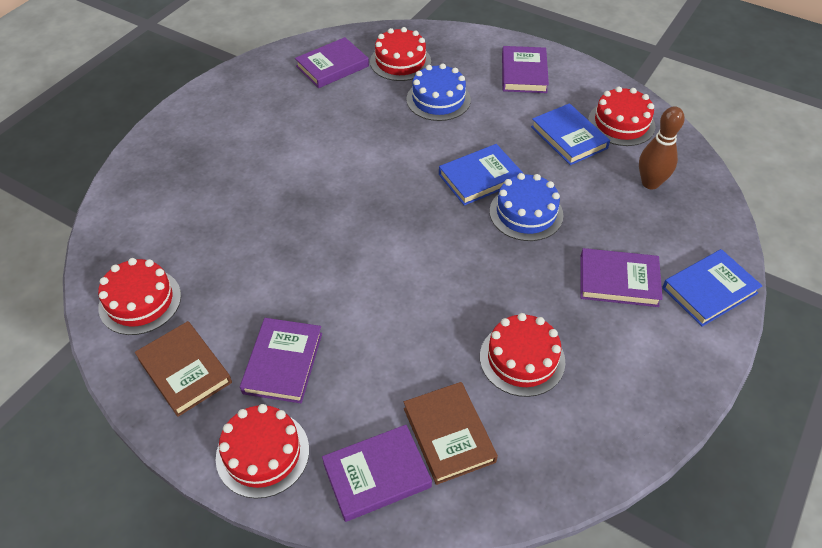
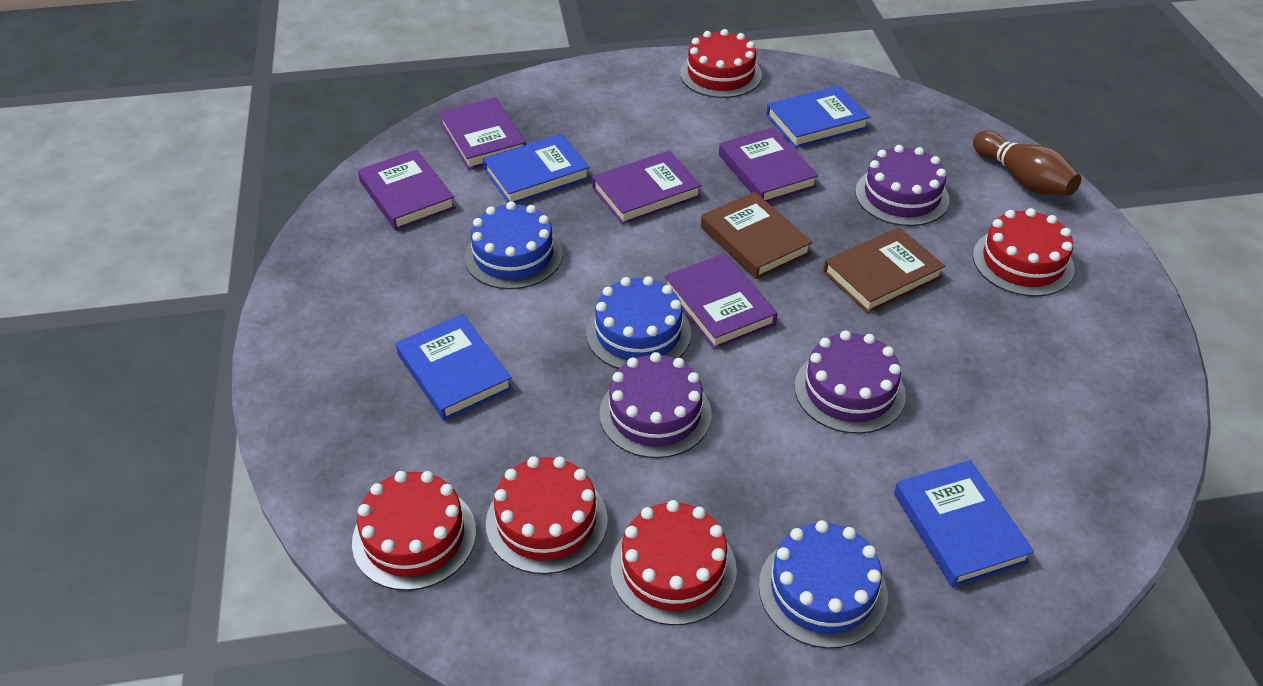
blue book: [439,144,524,206] [531,103,610,165] [662,249,762,327] = 3 -> [396,314,513,421] [483,134,590,204] [766,85,870,148] [894,460,1034,588] = 4
blue cake: [406,64,471,121] [490,173,564,241] = 2 -> [465,201,563,289] [586,276,691,369] [759,520,888,649] = 3
purple cake: none = 0 -> [599,352,712,458] [794,331,906,434] [855,145,950,226] = 3

